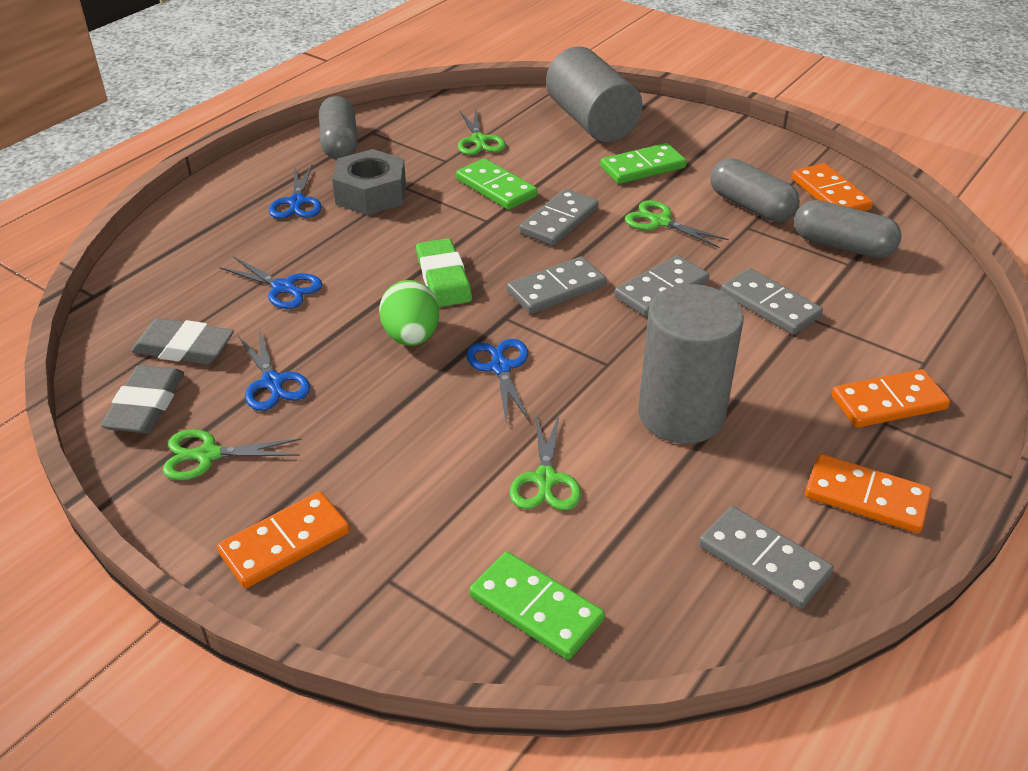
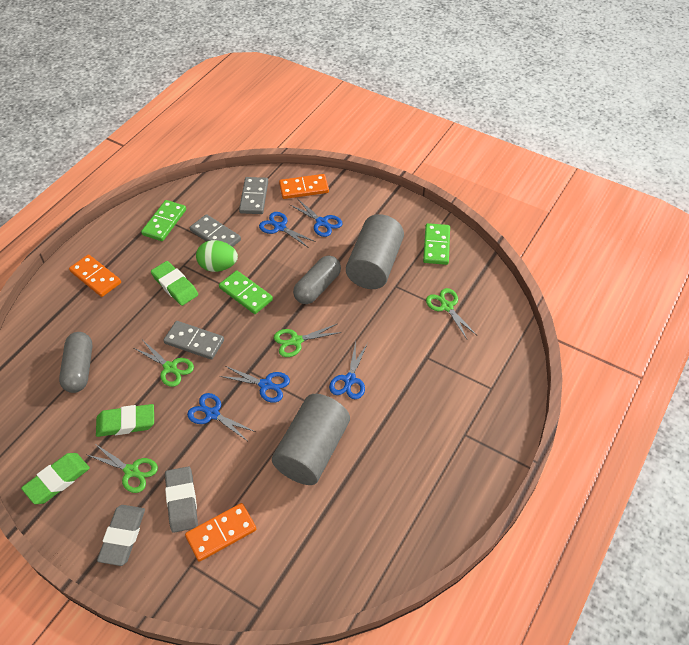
blue scissors: [219,256,323,309] [238,329,310,411] [269,165,322,218] [466,339,530,422] = 4 -> [187,393,256,441] [220,366,290,403] [259,212,316,248] [290,199,343,237] [329,341,368,399] = 5
green eraser: [416,238,472,307] = 1 -> [21,453,90,504] [96,404,154,437] [151,261,198,306] = 3
grey capsule: [319,96,358,160] [710,158,800,222] [794,200,902,258] = 3 -> [59,332,92,393] [293,256,341,304] = 2
grey domino: [507,256,606,314] [519,189,598,246] [614,255,709,317] [699,506,834,609] [721,268,823,335] = 5 -> [163,321,224,360] [190,214,241,247] [239,177,268,214] = 3
grey nut: [332,149,406,215] = 1 -> none = 0
orange domino: [217,491,350,588] [792,163,873,211] [805,454,932,533] [831,369,950,428] = 4 -> [69,255,121,297] [185,503,256,562] [279,174,329,199] = 3

